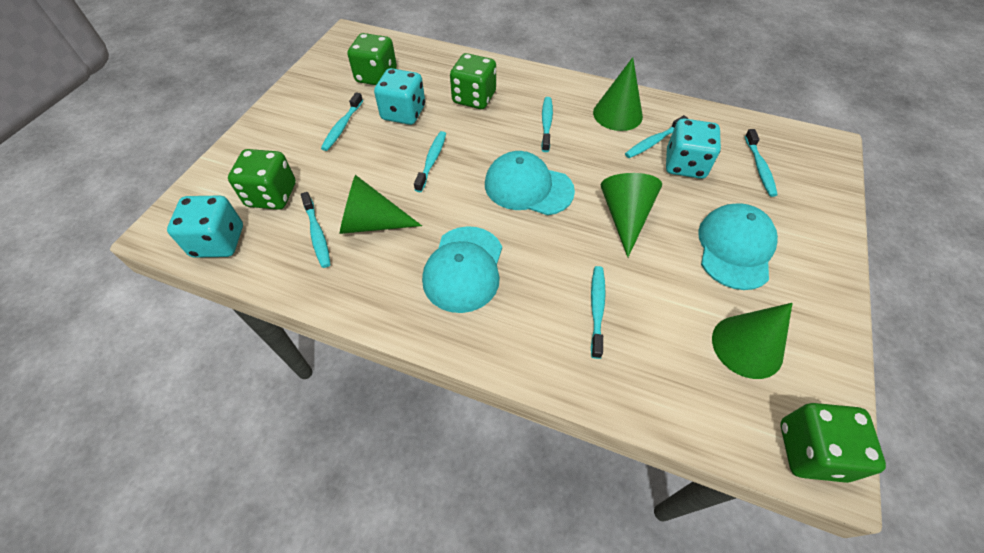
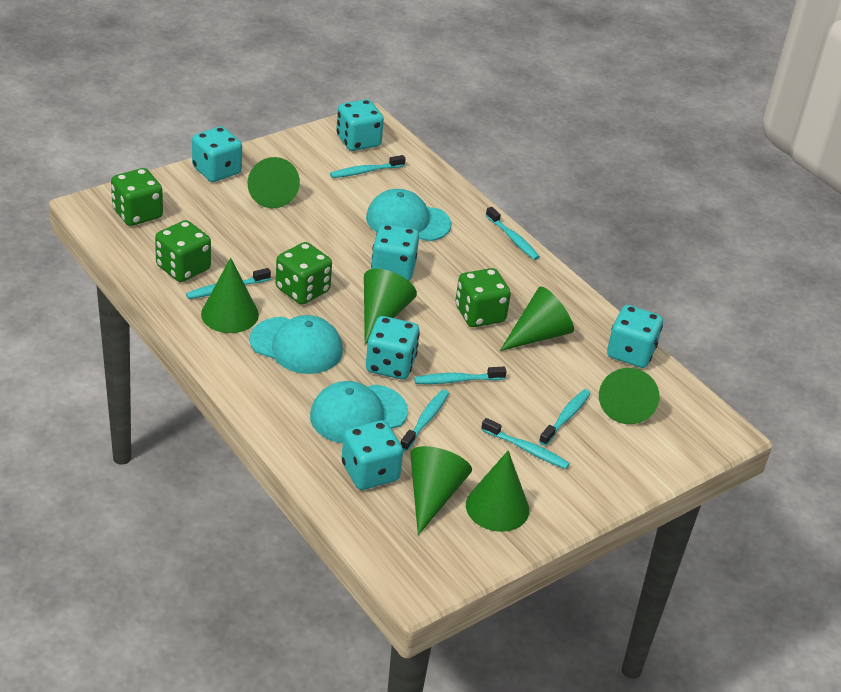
green cone: [340,175,422,234] [593,57,643,131] [600,173,662,257] [712,303,792,379] = 4 -> [201,257,259,333] [248,157,300,208] [364,269,417,344] [410,446,472,535] [466,451,529,532] [500,286,574,351] [599,368,659,424] = 7
turquoise dice: [167,196,243,258] [374,68,425,125] [666,118,721,179] = 3 -> [192,126,242,182] [336,99,384,151] [341,420,403,490] [366,316,420,379] [371,224,419,281] [607,305,663,368] = 6

